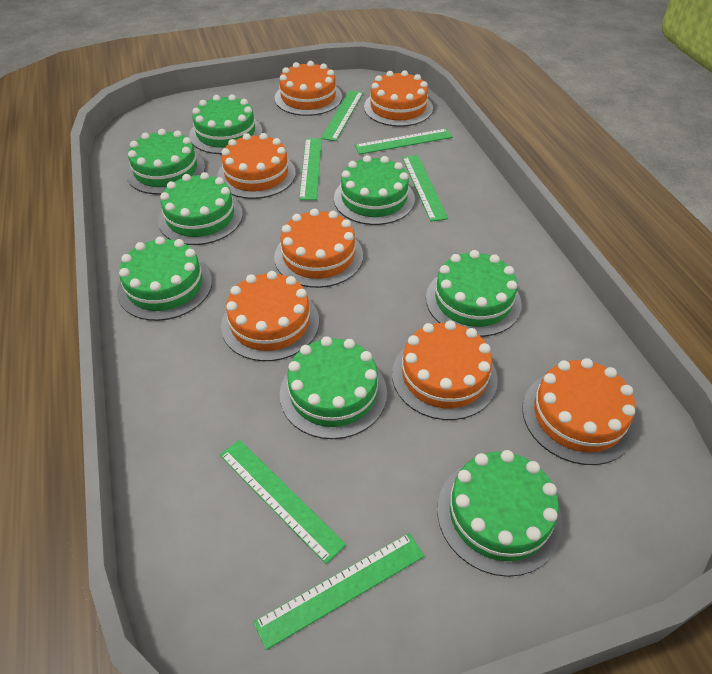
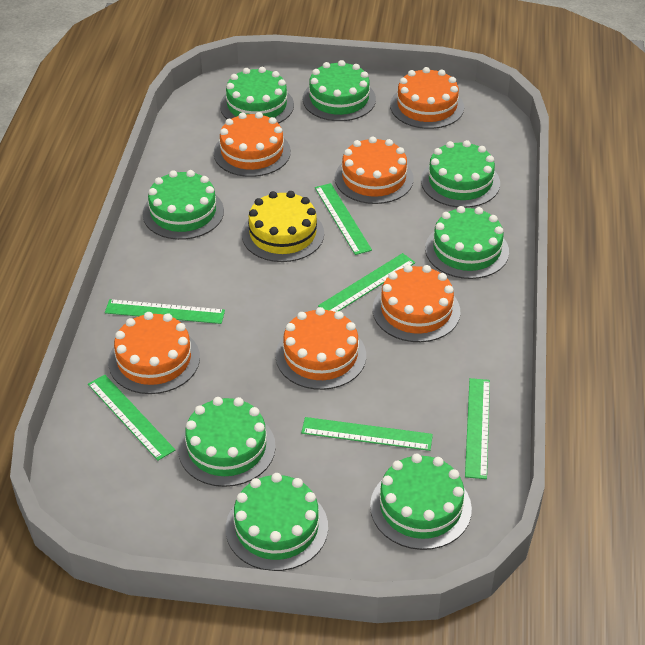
orange cake: [217,133,296,199] [221,271,319,361] [274,208,363,288] [275,61,342,116] [364,70,433,127] [392,320,498,420] [522,358,636,465] = 7 -> [108,312,200,394] [214,112,291,177] [275,307,366,390] [335,136,414,204] [373,265,460,342] [390,67,464,129] = 6
yellow cake: none = 0 -> [242,191,324,262] = 1

